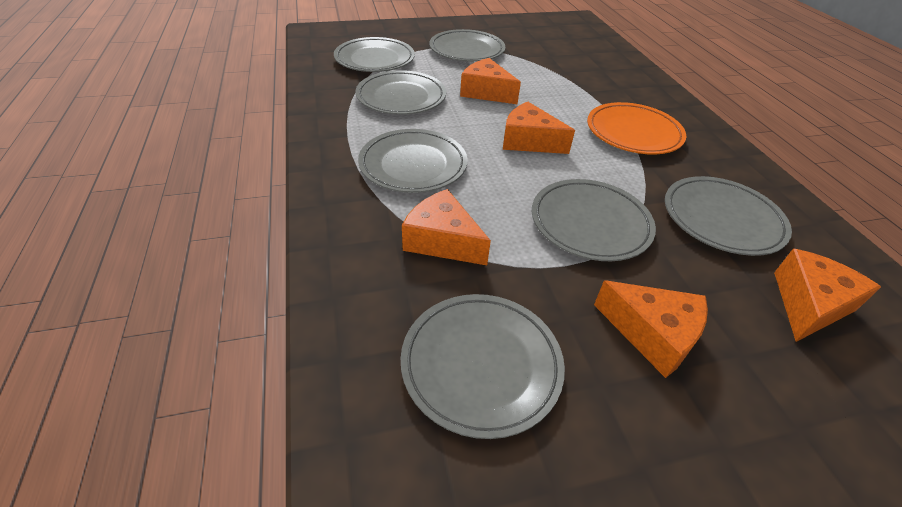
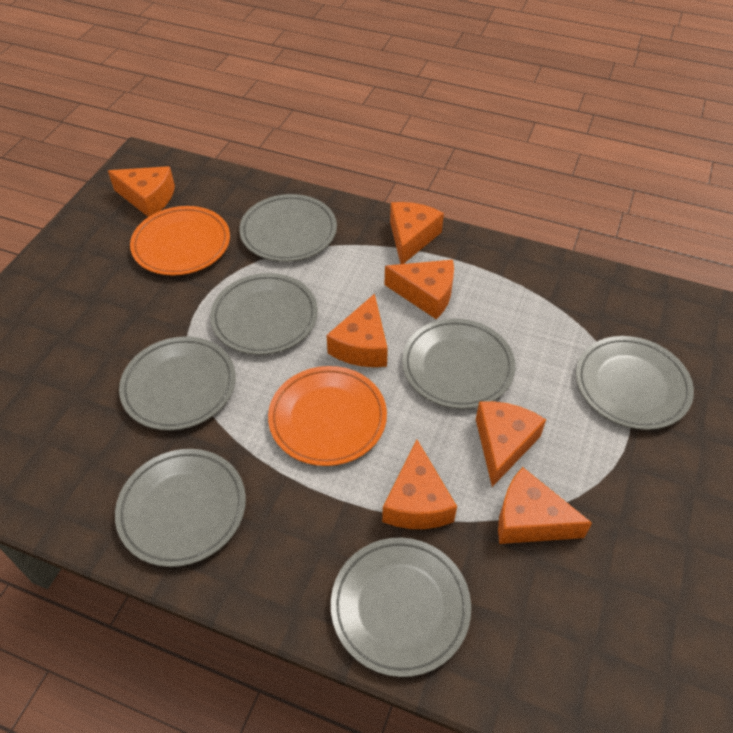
orange cheese: [402,189,491,265] [460,58,521,104] [503,101,575,154] [594,280,708,378] [774,248,881,342] = 5 -> [108,166,175,217] [327,294,388,367] [382,440,457,529] [384,260,454,319] [390,202,444,264] [476,401,546,487] [498,467,592,544] = 7
orange plate: [587,102,686,154] = 1 -> [130,206,230,276] [268,366,387,466] = 2

